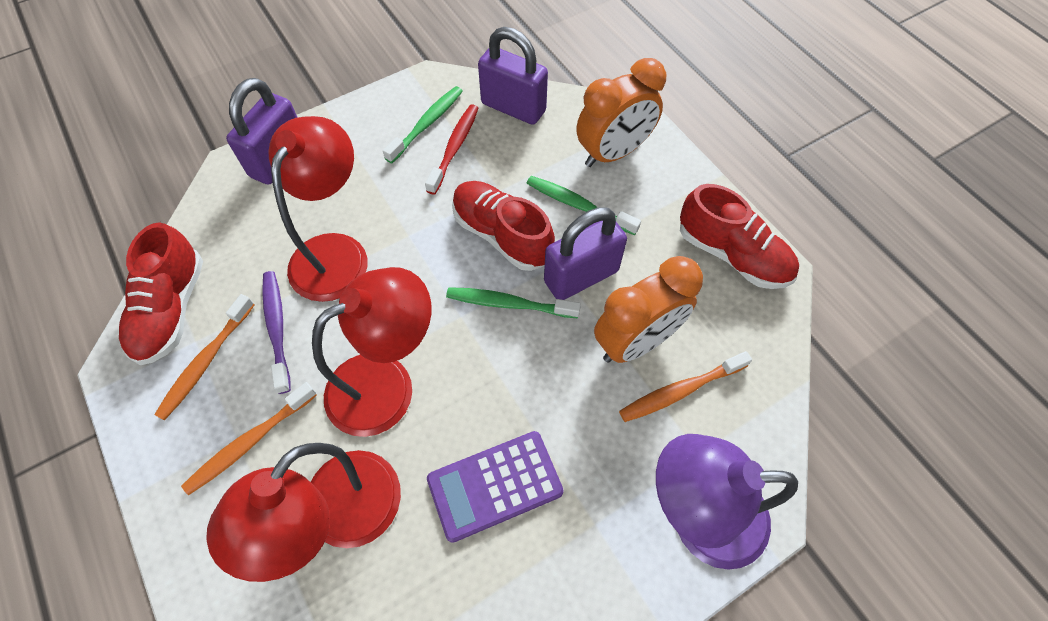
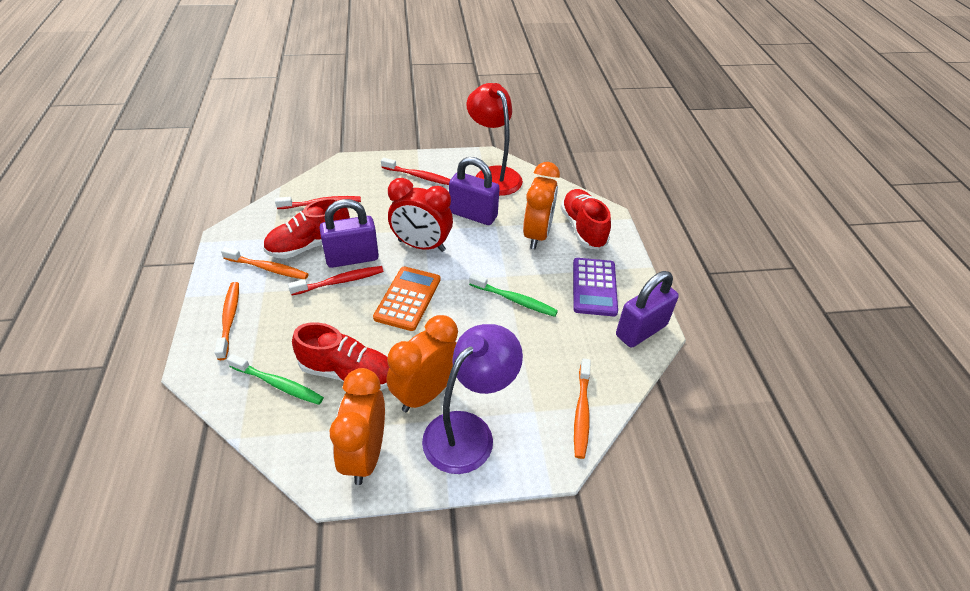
green toothbrush: [383,86,463,163] [446,287,581,318] [527,176,641,235] = 3 -> [227,354,324,405] [469,273,558,317] = 2
orange calculator: none = 0 -> [373,267,440,331] = 1
orange clock: [576,58,666,167] [594,256,703,363] = 2 -> [330,368,385,485] [387,315,458,412] [523,162,560,249] = 3
purple toothbrush: [262,271,291,394] = 1 -> none = 0
red clock: none = 0 -> [388,178,453,252] = 1
red lamp: [206,443,401,582] [268,116,368,302] [312,267,432,437] = 3 -> [466,83,523,196] = 1
red toothbrush: [425,104,478,195] = 1 -> [275,196,361,209] [288,266,384,295] [381,158,450,185] = 3

